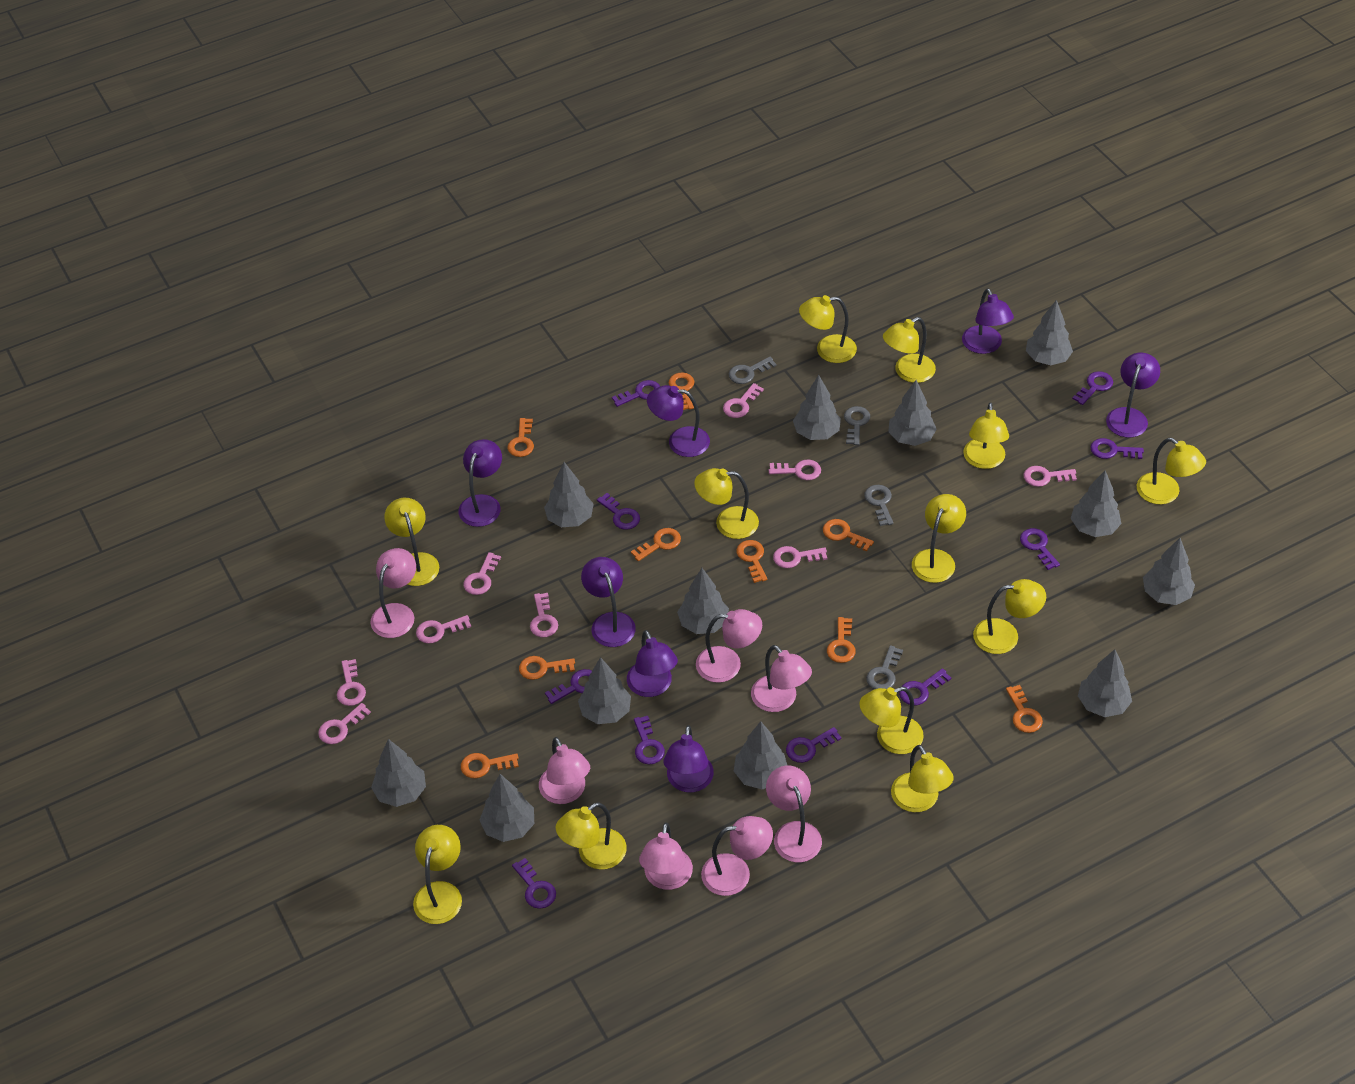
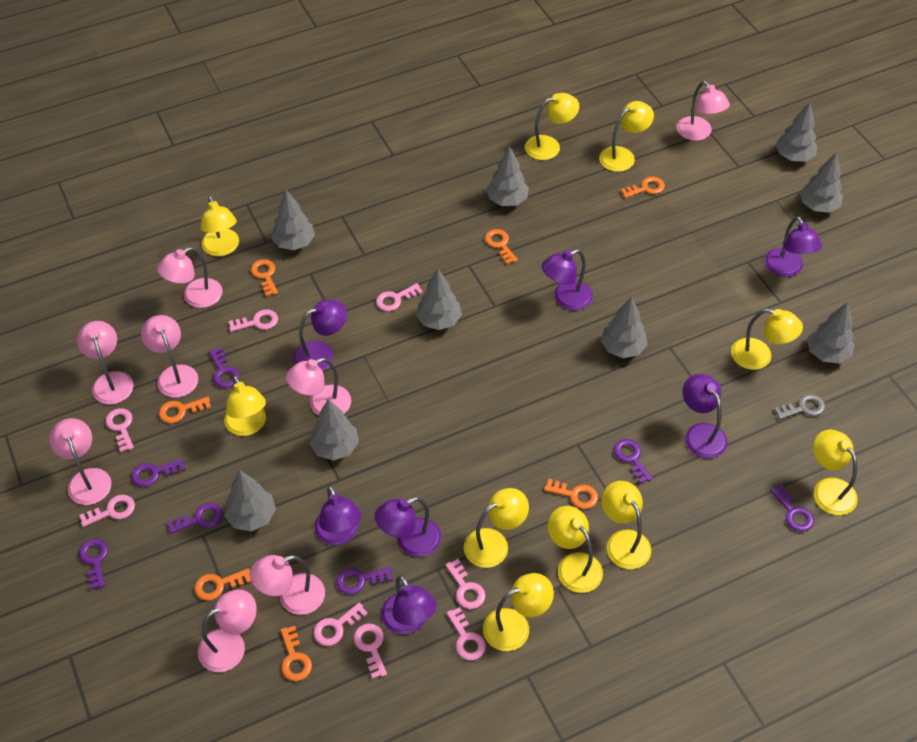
grey key: [729,357,777,384] [844,406,870,445] [864,485,893,526] [866,645,903,689] = 4 -> [774,394,825,420] = 1
grey tree: [371,739,426,807] [479,774,534,842] [544,462,594,527] [578,657,631,724] [677,568,729,634] [734,721,788,789] [793,375,841,440] [888,380,937,446] [1026,300,1073,365] [1070,471,1121,537] [1078,649,1132,717] [1143,538,1195,605] = 12 -> [224,470,276,531] [271,190,315,250] [309,399,359,461] [416,269,462,330] [486,146,529,206] [601,297,648,358] [776,102,817,162] [800,153,843,213] [807,302,855,364] = 9
orange key: [461,753,519,779] [508,418,534,457] [519,656,575,680] [631,528,681,561] [669,372,694,410] [736,540,768,583] [823,519,874,551] [827,617,856,663] [1006,685,1043,733] = 9 -> [159,397,211,423] [194,569,251,601] [251,259,278,297] [281,626,312,681] [485,229,518,264] [544,479,598,509] [621,177,665,198] = 7
pink key: [318,703,371,744] [337,659,366,706] [416,615,471,644] [464,552,501,595] [530,593,558,637] [723,383,764,418] [769,460,821,480] [773,546,827,568] [1024,466,1077,487] = 9 -> [79,494,135,527] [105,408,134,452] [229,309,278,332] [313,602,368,646] [354,623,387,679] [376,283,423,311] [445,559,485,609] [447,607,486,660] = 8
pink lamp: [370,548,416,638] [539,737,590,804] [639,822,693,890] [696,609,762,683] [701,816,773,896] [751,645,812,712] [766,765,822,862] = 7 -> [49,418,112,505] [77,321,133,405] [141,315,198,398] [157,247,223,308] [198,589,257,672] [250,555,325,615] [286,358,351,416] [677,81,730,141] = 8
purple key: [512,858,556,909] [545,669,592,704] [597,493,640,530] [612,380,660,407] [634,716,665,765] [786,727,842,763] [899,668,951,705] [1020,528,1060,570] [1072,371,1113,405] [1090,438,1144,459] = 10 -> [79,539,108,590] [131,458,185,487] [167,503,223,534] [209,347,240,388] [336,567,393,595] [614,439,652,484] [771,485,814,532] = 7
yellow lamp: [384,498,439,586] [413,825,462,924] [556,802,627,870] [694,468,759,539] [799,295,857,363] [859,687,924,754] [883,317,936,383] [891,745,954,812] [912,494,966,583] [963,402,1009,469] [973,579,1046,654] [1137,438,1206,505] = 12 -> [201,196,239,256] [224,375,266,436] [464,488,529,568] [483,573,554,651] [525,93,579,160] [548,506,603,593] [599,101,654,172] [601,481,651,569] [731,309,803,370] [813,429,858,515] = 10

